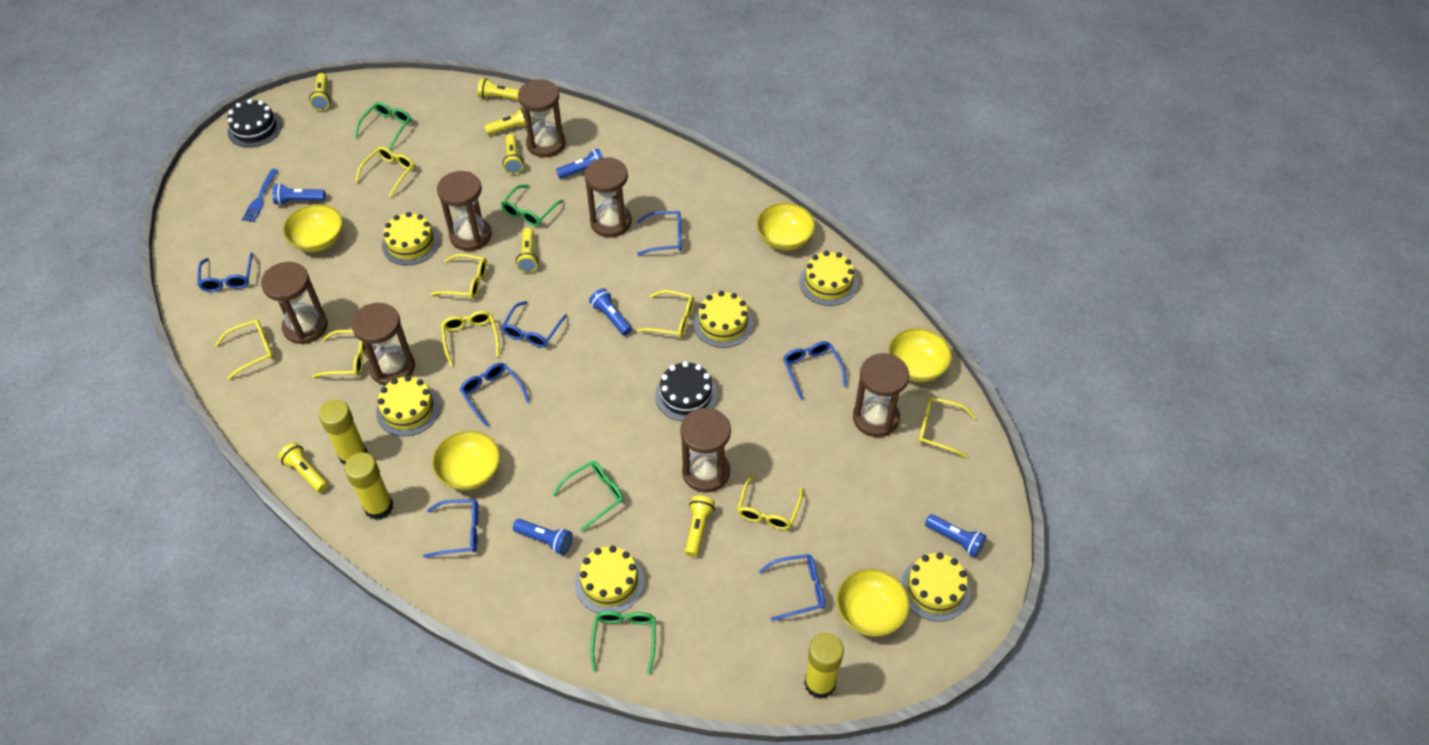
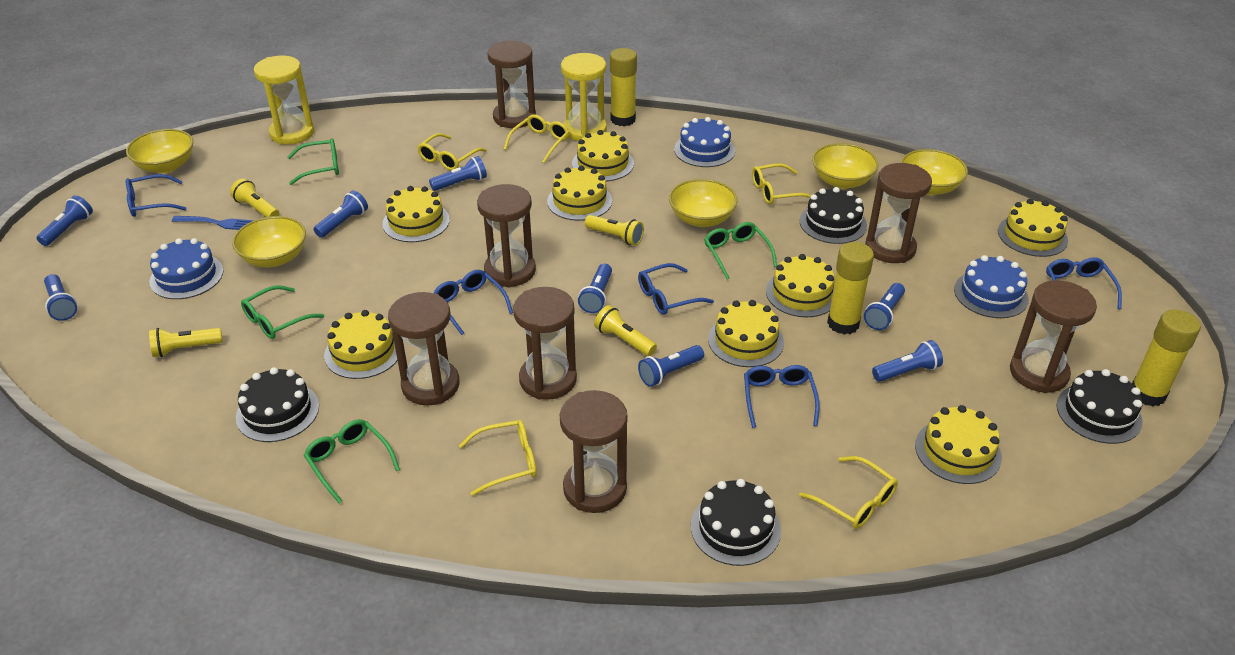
black cake: [227,99,282,148] [655,361,718,421] = 2 -> [236,367,319,442] [691,479,781,566] [800,187,867,244] [1057,369,1143,444] = 4
blue cake: none = 0 -> [149,238,224,299] [674,117,735,167] [954,255,1029,318] = 3
blue flashlight: [273,183,325,205] [513,519,573,555] [556,148,603,179] [589,288,632,336] [925,514,986,557] = 5 -> [37,195,93,246] [44,274,77,321] [313,190,368,238] [429,156,487,191] [578,263,612,313] [638,345,704,387] [864,283,905,330] [872,340,943,382] = 8
blue glasses: [197,253,253,292] [423,500,479,558] [460,363,530,427] [502,301,567,348] [637,211,682,255] [759,554,825,621] [783,341,847,400] = 7 -> [126,174,186,217] [433,270,513,335] [638,263,714,315] [744,365,820,428] [1046,257,1122,309] = 5
yellow cake: [376,375,440,436] [382,212,440,266] [575,546,645,613] [693,291,753,348] [799,251,858,306] [901,552,971,622] = 6 -> [324,310,398,379] [382,186,450,242] [547,166,612,221] [572,130,634,181] [708,300,784,367] [766,254,835,317] [915,405,1002,484] [998,199,1068,257] = 8
yellow flashlight: [278,442,328,492] [309,73,330,111] [477,78,519,100] [484,107,533,135] [502,134,524,174] [516,228,538,273] [685,496,715,557] = 7 -> [149,328,223,357] [230,179,280,217] [585,215,644,246] [594,305,657,356] = 4
yellow glasses: [215,319,274,379] [312,330,366,378] [355,147,414,197] [430,254,487,299] [441,311,499,366] [637,290,694,338] [737,474,803,530] [918,397,976,458] = 8 -> [417,133,487,170] [459,420,537,496] [503,114,569,163] [752,163,811,205] [799,456,898,529] = 5
yellow hourglass: none = 0 -> [254,56,314,145] [561,53,607,141] = 2

